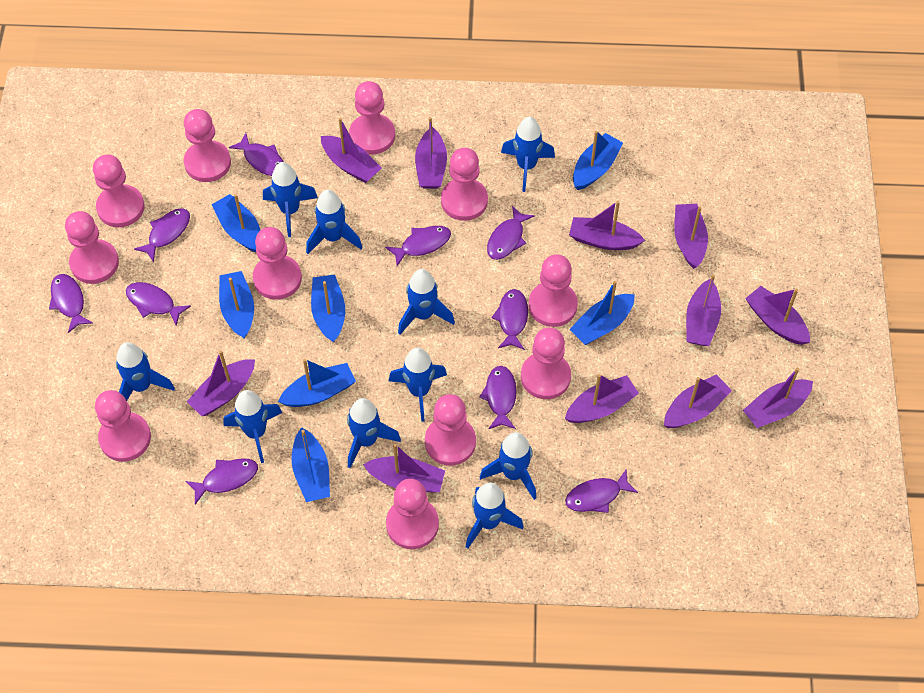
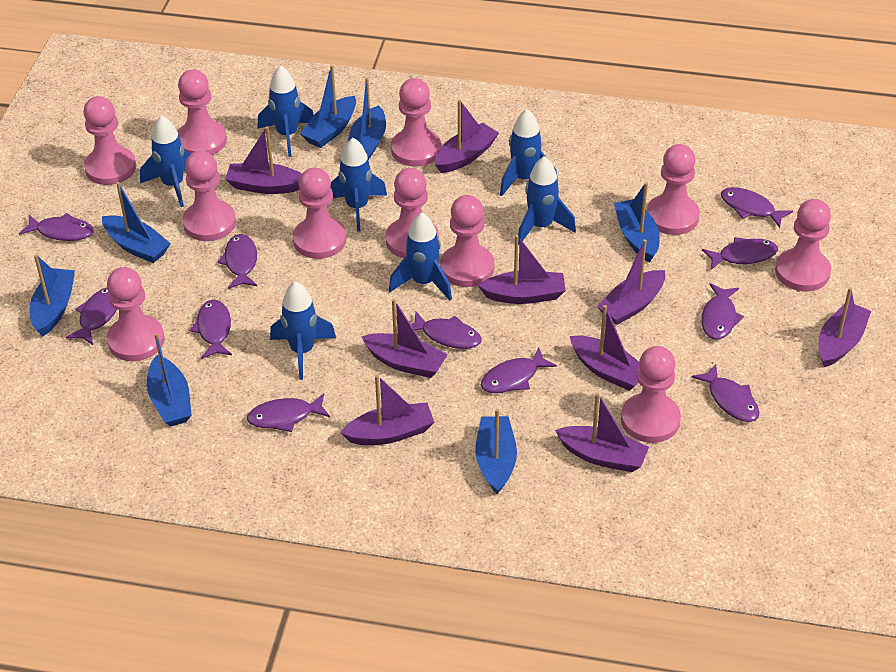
blue rocket: [116,342,175,401] [223,390,282,463] [263,162,318,237] [306,190,362,254] [347,398,401,468] [389,348,447,422] [398,269,455,335] [466,482,524,549] [480,432,536,500] [501,117,555,192] = 10 -> [140,115,191,207] [257,65,314,157] [270,281,336,380] [331,138,387,232] [389,212,452,300] [500,109,558,196] [518,156,576,245] = 7
purple boat: [187,350,255,416] [321,118,381,183] [363,444,445,493] [415,117,447,189] [565,374,639,423] [569,201,645,250] [664,374,732,428] [674,204,708,269] [686,274,721,346] [743,368,813,428] [745,286,810,345] = 11 -> [225,126,302,194] [340,375,434,445] [361,299,448,378] [435,100,499,173] [478,235,566,304] [555,393,649,472] [570,305,639,391] [597,239,665,325] [819,287,871,367] = 9
purple fish: [49,274,93,333] [126,282,191,326] [134,208,190,262] [185,458,258,505] [229,133,284,176] [385,226,451,266] [479,366,517,429] [487,205,535,260] [492,289,528,350] [565,470,638,513] = 10 -> [19,213,94,241] [66,288,117,345] [190,300,232,359] [218,234,257,289] [247,393,330,432] [411,312,482,349] [481,347,557,393] [692,364,759,422] [701,283,744,340] [702,237,778,270] [721,187,793,228] = 11

